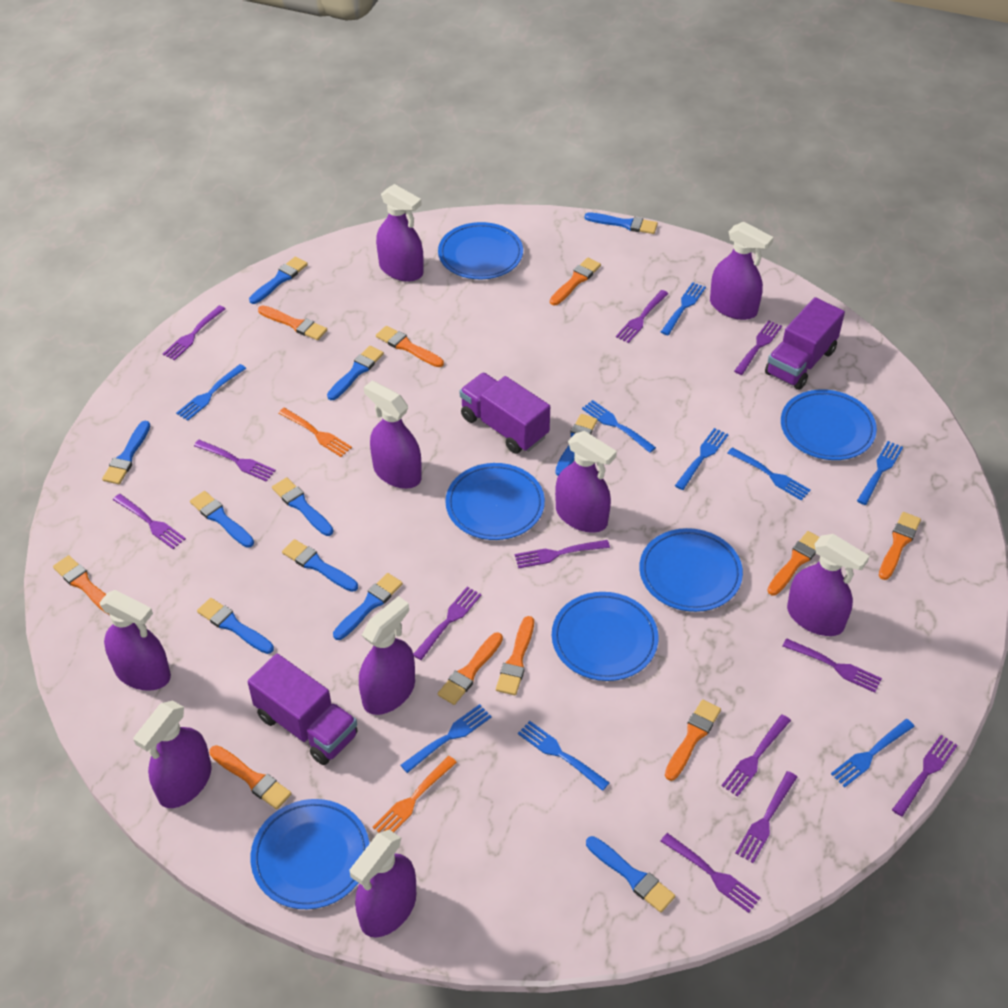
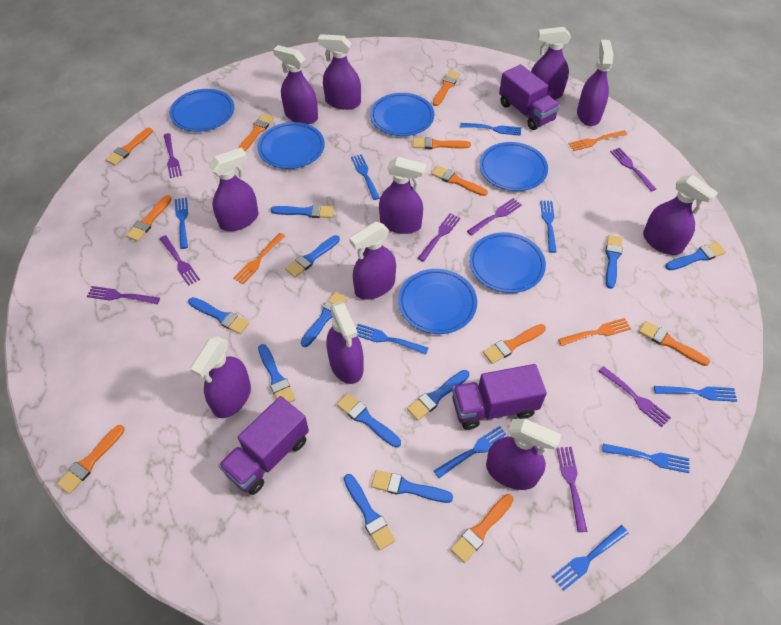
orange fork: [278,408,352,457] [373,756,457,833] = 2 -> [233,233,285,284] [558,318,631,346] [568,130,627,151] = 3
purple fork: [113,494,186,549] [163,305,225,361] [194,440,276,482] [413,587,482,660] [515,540,610,569] [616,290,669,343] [660,833,761,913] [722,714,791,797] [734,321,782,375] [735,771,797,863] [783,638,882,693] [892,735,958,817] = 12 -> [87,286,160,304] [159,235,200,286] [164,133,182,178] [418,213,461,262] [467,198,522,236] [557,447,587,532] [598,366,671,427] [610,148,656,191] = 8
purple spray bottle: [99,590,171,691] [133,700,212,808] [350,830,416,937] [359,596,415,715] [364,381,422,489] [376,184,423,282] [555,431,617,533] [710,222,773,320] [787,534,869,636] = 9 -> [190,336,251,418] [209,148,258,231] [273,45,318,124] [318,34,361,110] [326,301,364,384] [349,222,396,300] [379,157,426,234] [486,418,561,490] [531,27,571,100] [577,40,614,126] [643,175,718,255] = 11

